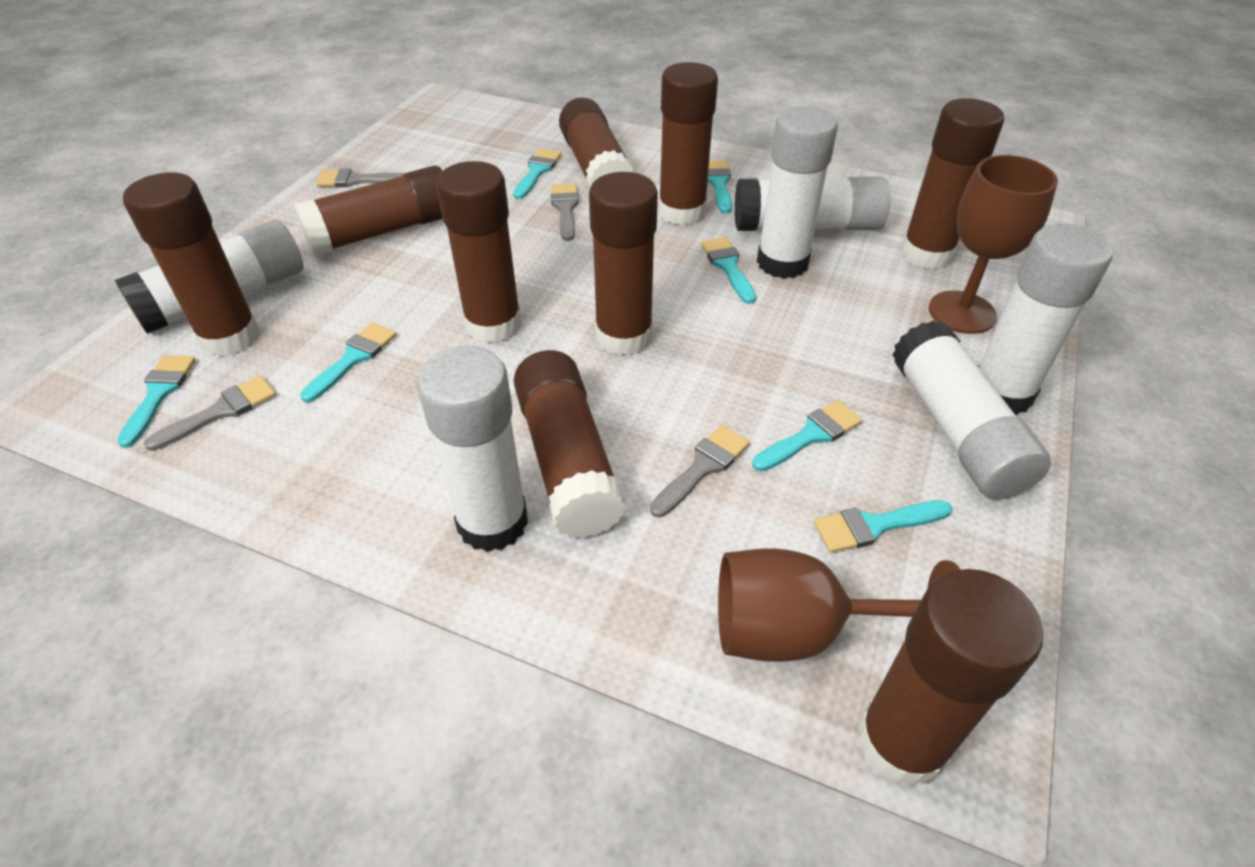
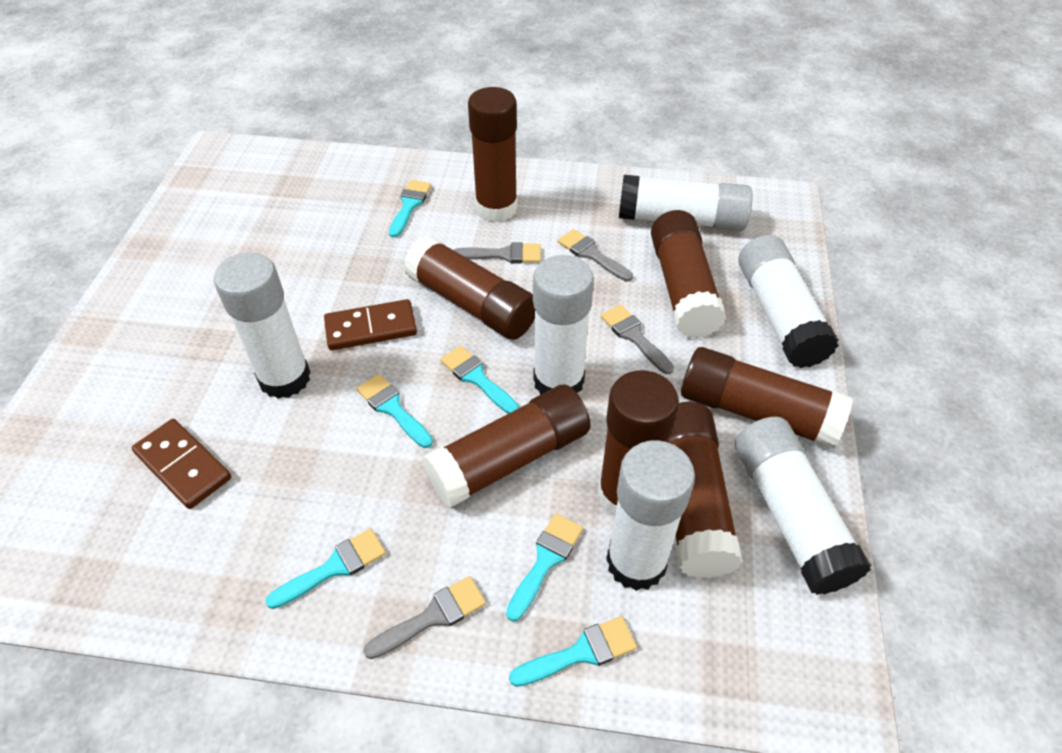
brown domino: none = 0 -> [132,419,231,509] [324,299,417,350] = 2
brown glue stick: [123,172,260,357] [294,165,443,256] [436,161,522,343] [514,350,626,538] [559,97,635,188] [589,172,658,356] [658,62,718,226] [857,569,1043,788] [901,98,1004,269] = 9 -> [404,235,535,340] [423,385,591,508] [468,87,518,222] [598,370,679,517] [651,210,726,338] [667,402,743,578] [681,347,853,449] = 7
brown goblet: [718,548,961,662] [929,155,1058,334] = 2 -> none = 0
turquoise brush: [117,355,196,448] [300,323,396,402] [513,148,561,199] [701,237,756,304] [708,160,732,213] [752,400,862,472] [814,500,952,553] = 7 -> [265,528,386,609] [356,374,433,448] [389,180,431,238] [440,346,519,414] [506,514,583,622] [509,616,637,687] = 6

